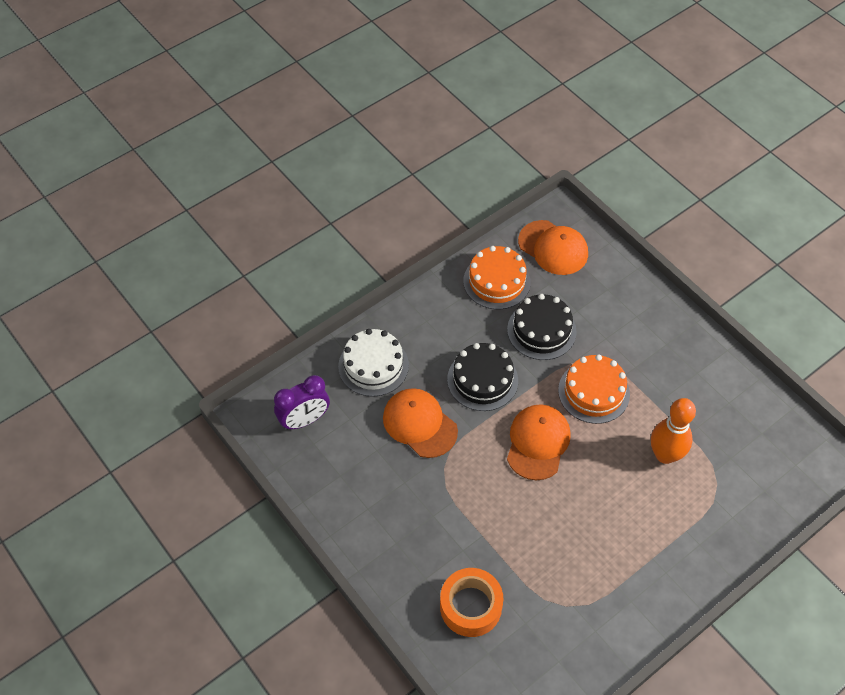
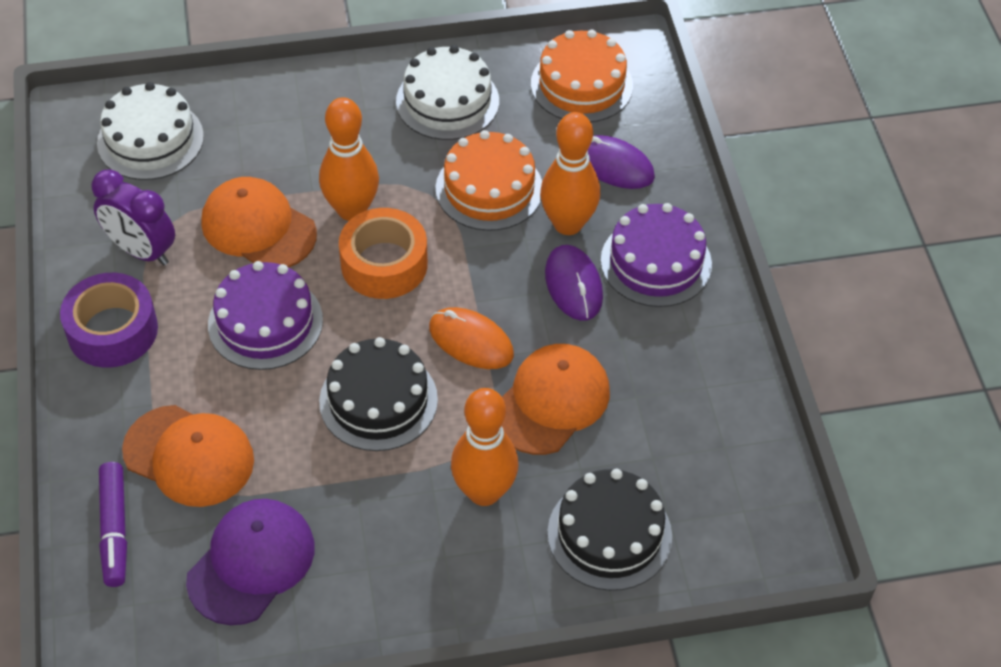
orange bowling pin: [651,398,696,464] = 1 -> [319,97,379,221] [451,388,518,506] [540,112,600,235] = 3
orange mouse: none = 0 -> [429,307,514,369] = 1
purple cake: none = 0 -> [208,261,323,370] [601,203,712,307] = 2
purple cap: none = 0 -> [186,499,315,625] = 1
purple marker: none = 0 -> [99,462,127,587] = 1
purple mouse: none = 0 -> [545,245,603,321] [588,135,655,189] = 2
purple tape: none = 0 -> [60,273,158,368] = 1
white cake: [338,329,409,397] = 1 -> [97,82,204,180] [396,45,499,140] = 2

